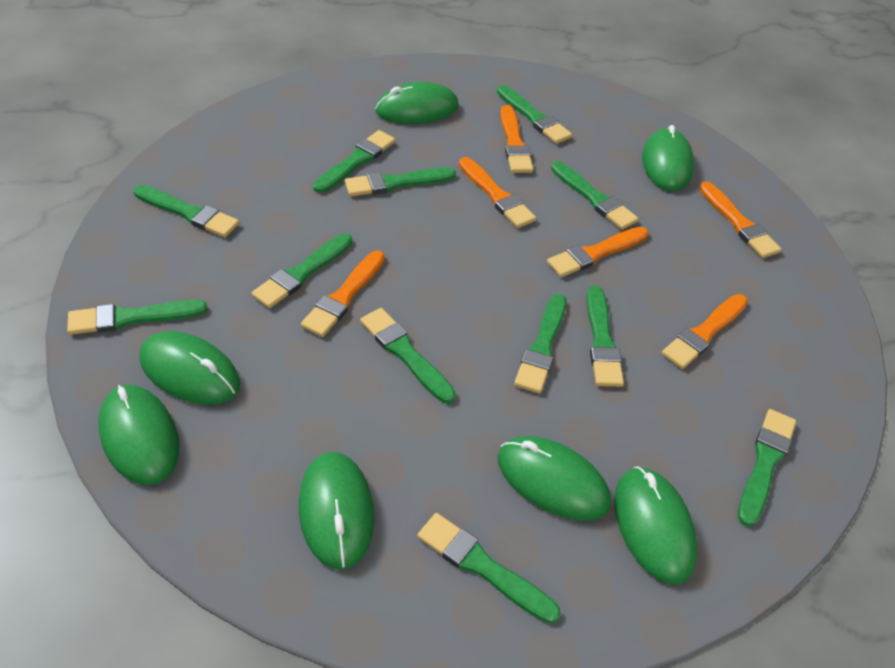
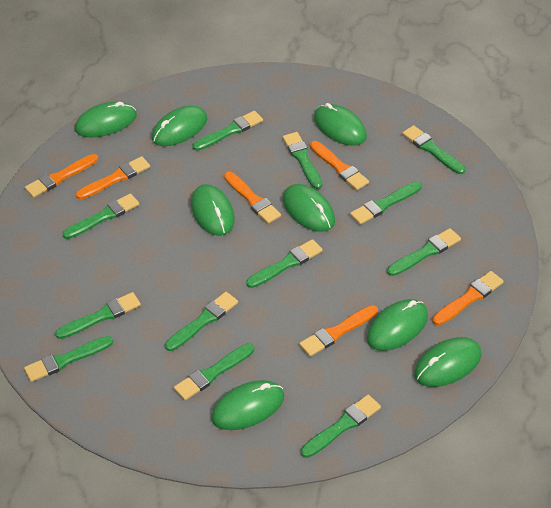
green mouse: [98,385,179,485] [139,331,240,405] [299,452,374,570] [375,82,459,124] [498,436,611,521] [614,466,697,585] [642,125,694,191] = 7 -> [75,102,137,137] [152,106,207,146] [191,184,235,236] [211,380,284,430] [283,184,335,232] [314,103,367,146] [367,299,428,351] [414,337,482,387] = 8

